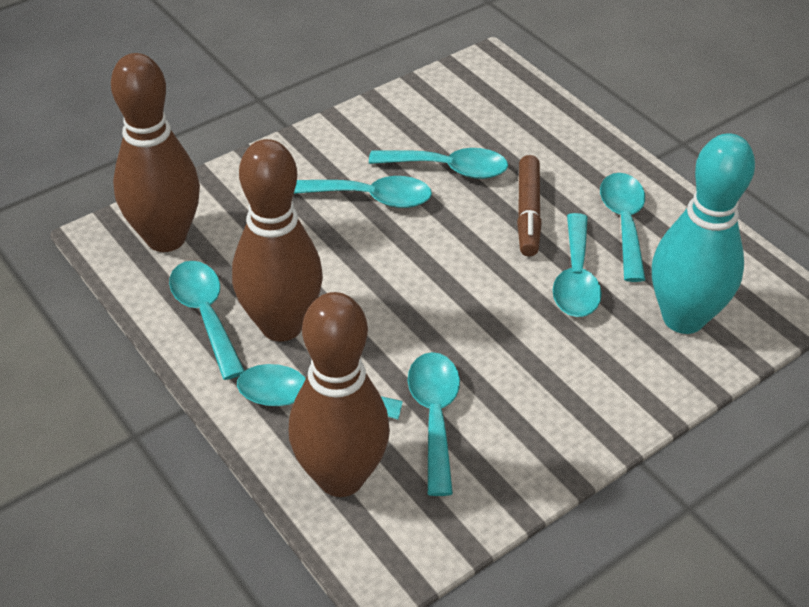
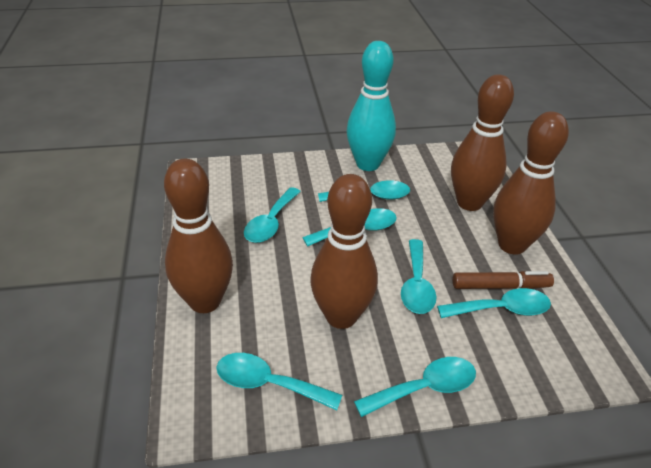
brown bowling pin: [111,53,200,252] [232,139,323,342] [288,292,390,497] = 3 -> [164,159,233,313] [310,174,378,329] [451,74,514,211] [493,111,569,255] = 4

